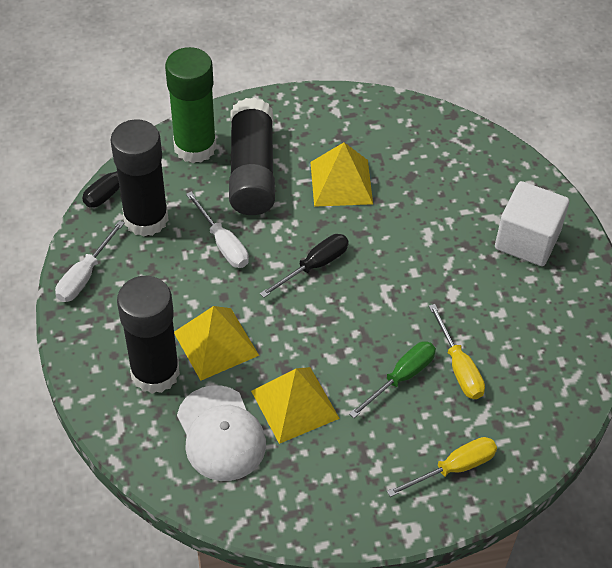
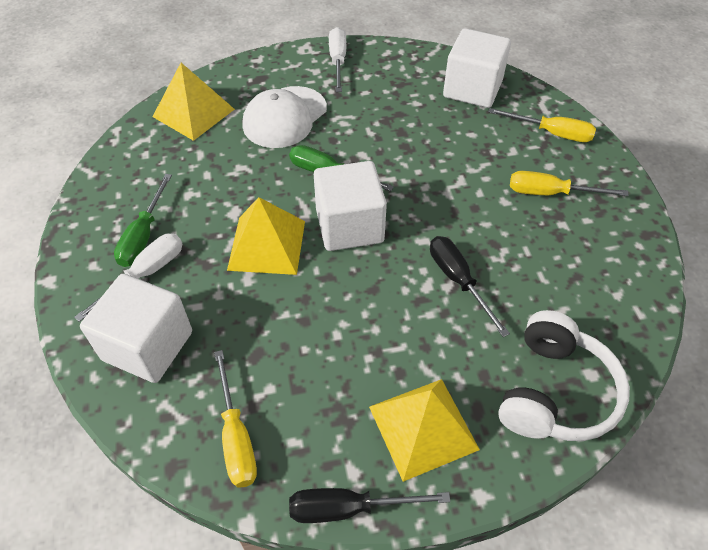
black glue stick: [110,119,168,237] [117,276,180,394] [229,98,275,215] = 3 -> none = 0
green glue stick: [165,47,217,163] = 1 -> none = 0
green screwdriver: [349,341,436,418] = 1 -> [114,174,172,267] [289,145,394,191] = 2
white cube: [495,181,569,266] = 1 -> [80,274,192,383] [314,161,387,251] [443,28,511,108] = 3
white headphones: none = 0 -> [498,310,630,441] = 1
yellow screwdriver: [387,437,497,497] [429,304,485,399] = 2 -> [214,350,257,488] [488,108,596,142] [510,171,629,196] = 3

